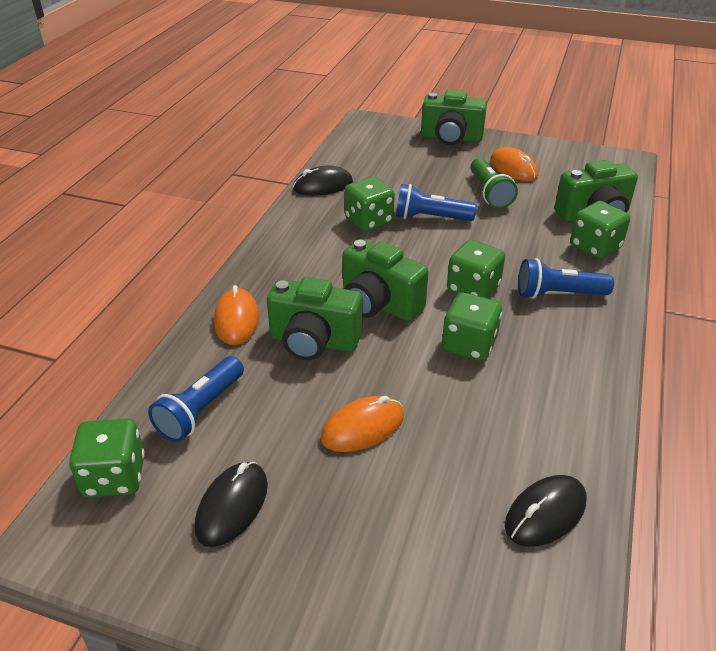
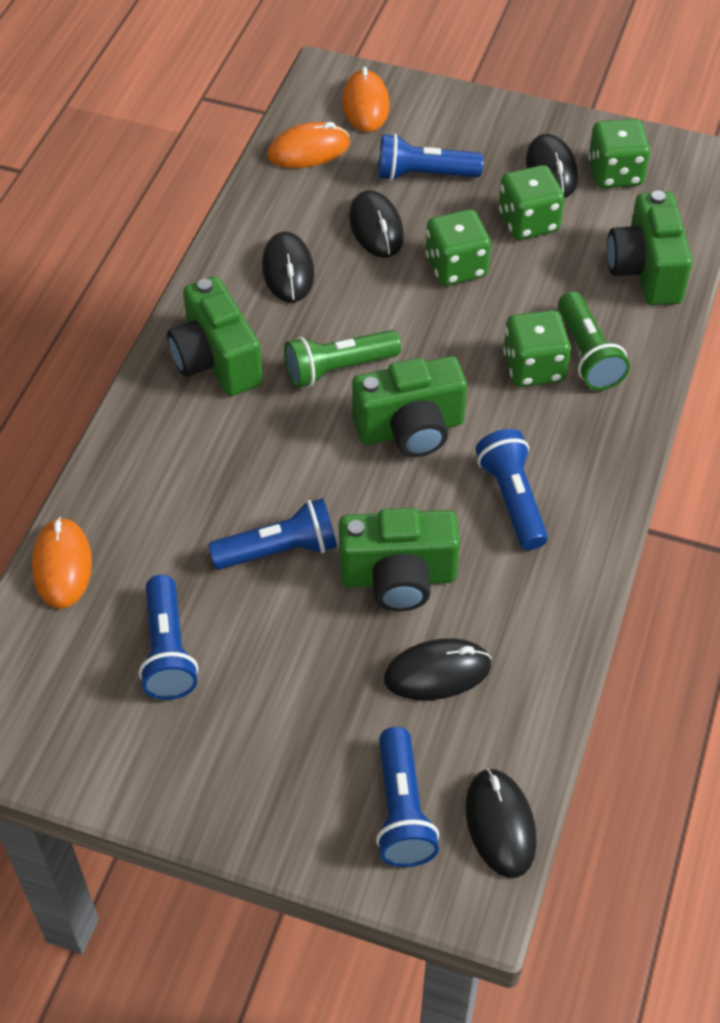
black mouse: [195,462,268,547] [293,166,353,196] [505,475,587,547] = 3 -> [262,232,314,303] [349,190,404,258] [384,638,491,700] [466,768,537,878] [526,134,578,198] = 5
blue flashlight: [148,356,244,442] [396,184,477,221] [518,258,614,299] = 3 -> [139,575,198,700] [208,498,337,570] [376,727,439,867] [378,134,483,181] [476,429,548,550] = 5
green dice: [69,418,145,497] [344,177,395,232] [442,292,502,361] [447,240,505,298] [570,201,630,259] = 5 -> [426,209,491,286] [499,165,564,240] [503,310,571,387] [588,119,650,188] = 4
green flashlight: [471,158,518,209] = 1 -> [284,330,401,388] [558,291,630,390] = 2

